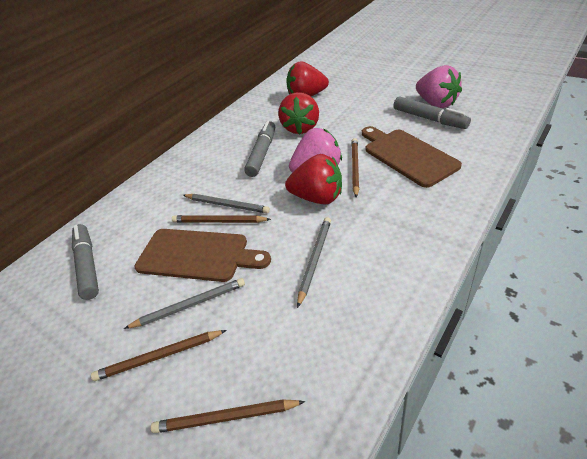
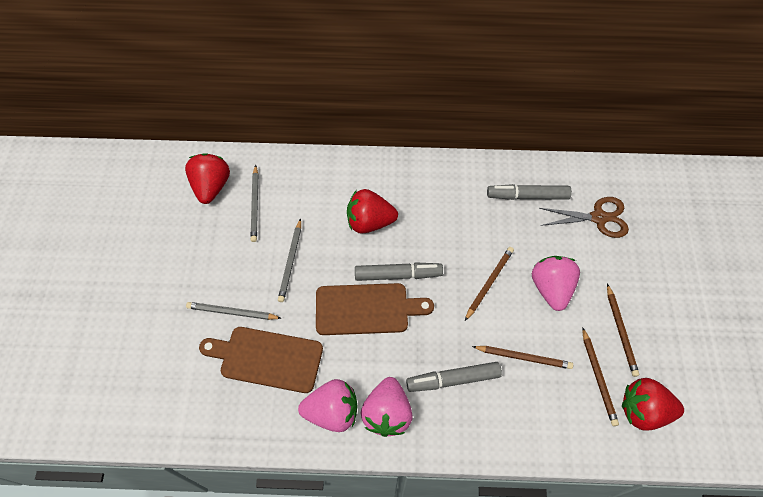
brown scissors: none = 0 -> [539,197,629,238] = 1
pink strawberry: [289,128,342,173] [416,65,462,108] = 2 -> [298,379,358,432] [361,377,413,437] [532,256,580,311] = 3

